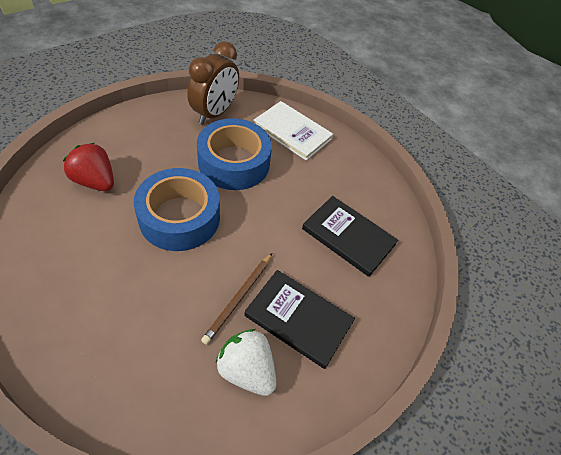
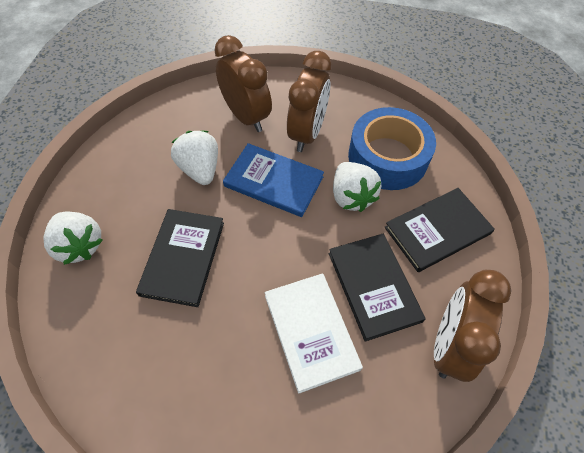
black book: [244,270,355,369] [302,196,398,277] = 2 -> [136,209,224,307] [329,234,426,342] [385,188,494,272] = 3
blue book: none = 0 -> [223,143,324,217] = 1
blue tape: [133,168,220,251] [197,118,272,190] = 2 -> [348,107,436,190] = 1
brown clock: [187,41,239,125] = 1 -> [214,35,272,132] [287,51,332,152] [434,270,511,382] = 3
brown pencil: [201,253,272,345] = 1 -> none = 0
red strawberry: [63,143,114,191] = 1 -> none = 0
white strawberry: [215,329,276,396] = 1 -> [43,211,103,265] [171,131,218,185] [333,162,381,212] = 3

